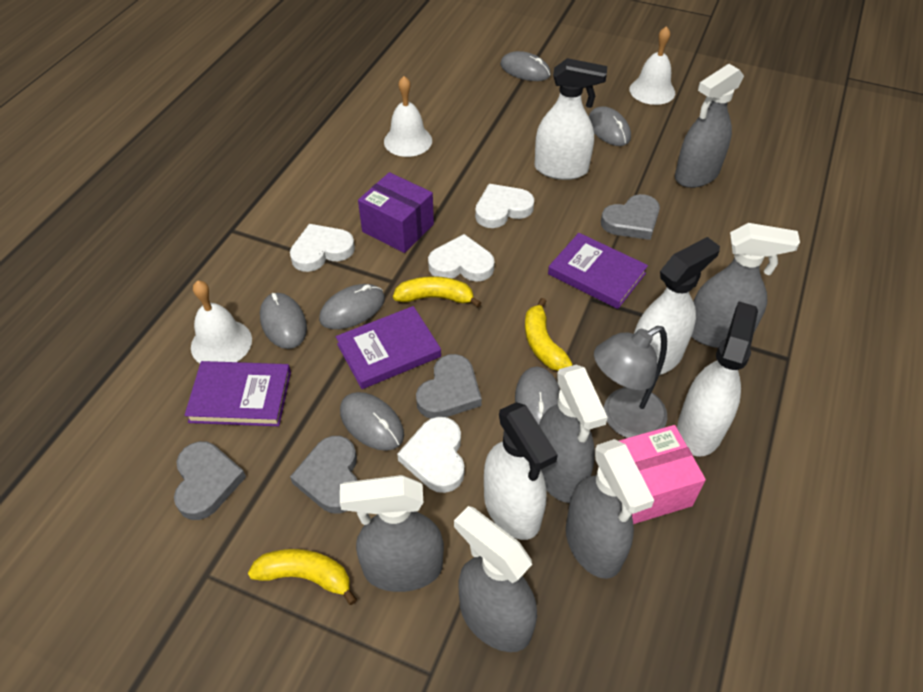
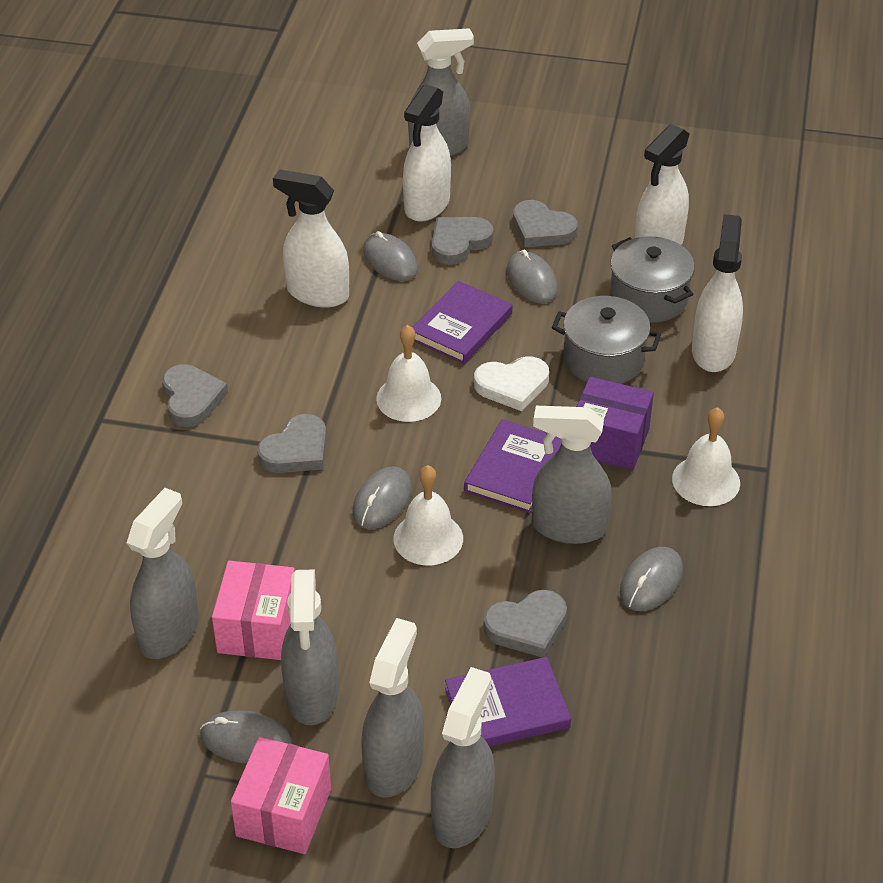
grey heart: [174,441,246,520] [290,436,357,514] [416,354,482,419] [601,194,660,240] = 4 -> [162,364,228,427] [257,414,327,473] [432,217,493,265] [483,590,567,658] [513,200,578,247] = 5
grey lamp: [594,326,667,438] = 1 -> none = 0
grey mouse: [260,293,307,349] [319,284,385,329] [340,392,404,451] [500,51,551,81] [515,366,560,425] [589,106,631,146] = 6 -> [200,710,293,764] [352,466,412,529] [363,231,418,281] [507,250,558,304] [620,547,683,611] = 5
grey pot: none = 0 -> [552,296,661,384] [610,236,695,323] = 2
pink box: [619,425,706,524] = 1 -> [212,561,295,660] [231,737,331,854] = 2
white heart: [290,224,355,272] [397,417,464,493] [428,234,495,282] [475,184,534,228] = 4 -> [474,356,549,411] = 1
yellow banana: [248,549,357,605] [393,276,481,307] [525,298,573,371] = 3 -> none = 0

